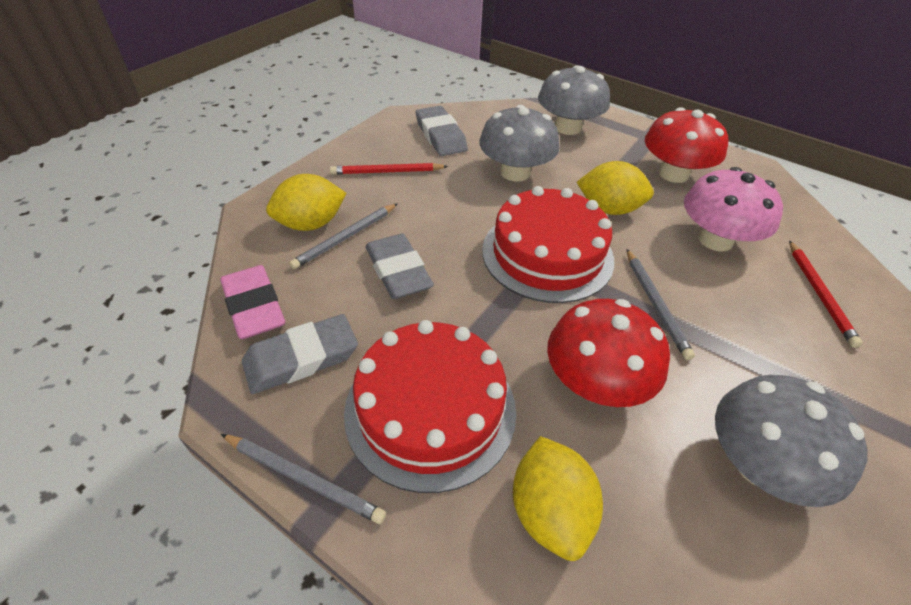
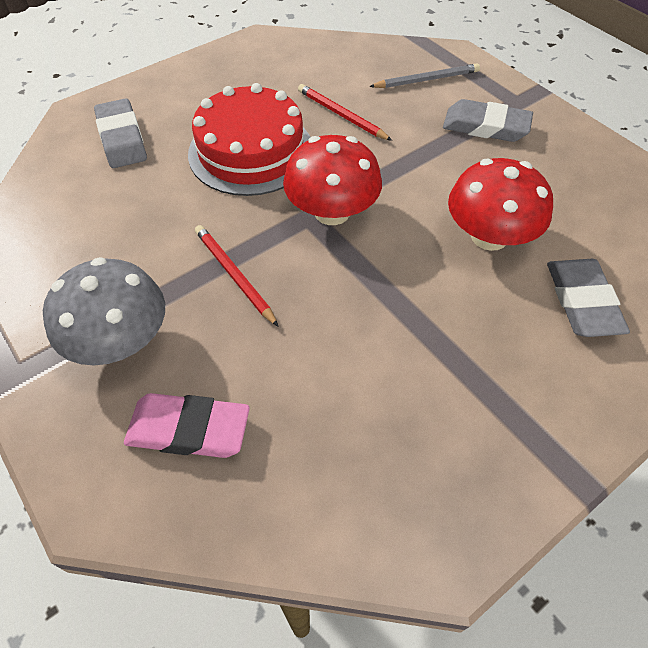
grey mushroom: [479,105,559,181] [538,65,610,135] [715,375,868,507] = 3 -> [43,257,165,365] = 1
grey pencil: [221,434,386,524] [289,203,398,269] [627,249,695,360] = 3 -> [369,63,480,88] = 1
pink mushroom: [684,167,783,252] = 1 -> none = 0
red cake: [344,320,516,493] [482,186,614,303] = 2 -> [188,83,310,196] = 1
yellow lemon: [266,174,346,231] [513,436,603,561] [577,161,654,215] = 3 -> none = 0

